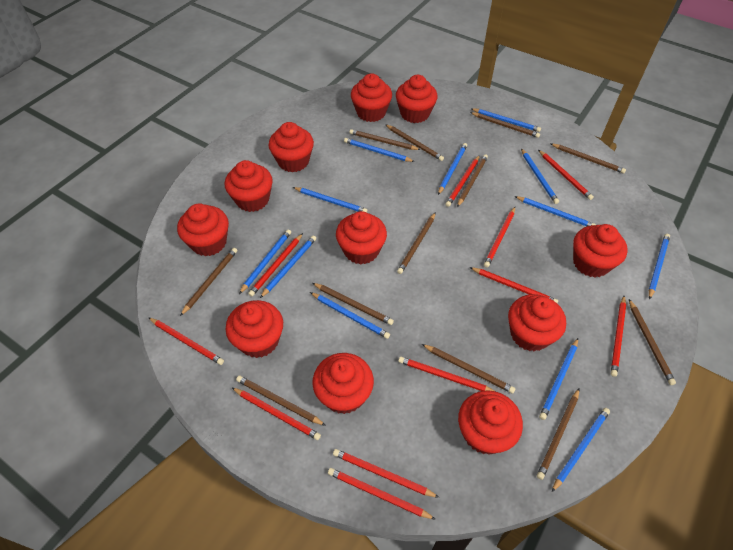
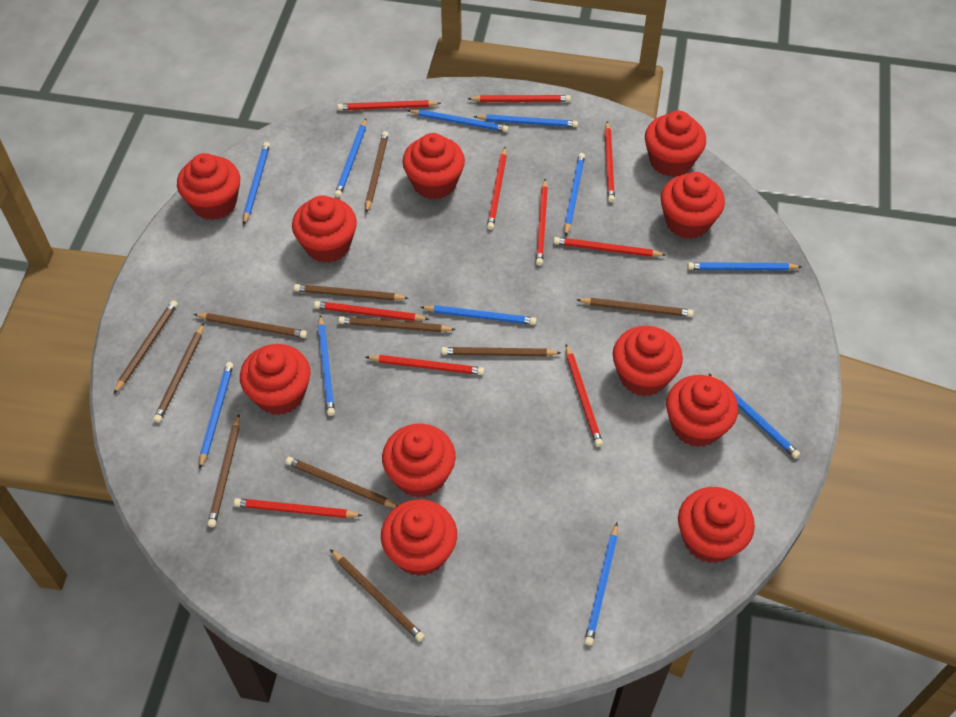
blue pencil: [239,230,291,294] [260,236,316,298] [293,187,367,212] [310,292,390,339] [344,138,415,162] [438,143,467,195] [471,108,541,132] [515,196,596,226] [521,148,559,204] [539,338,578,420] [552,408,610,492] [649,234,670,299] = 12 -> [199,362,233,469] [243,142,270,225] [318,315,335,416] [335,119,366,197] [407,109,508,132] [420,305,536,325] [474,114,578,127] [564,153,585,236] [584,523,618,645] [687,262,802,270] [708,373,800,459] = 11
brown pencil: [180,248,237,316] [236,376,326,426] [313,283,394,325] [349,129,421,150] [385,124,444,161] [397,212,436,274] [422,344,516,394] [457,154,488,207] [470,112,540,138] [537,389,579,480] [550,143,626,174] [629,299,676,385] = 12 -> [114,300,178,394] [153,323,204,423] [193,313,307,338] [208,414,240,527] [286,457,398,508] [294,284,409,301] [330,549,425,642] [338,316,456,332] [365,131,389,213] [441,347,561,357] [577,298,693,317] = 11
red pencil: [148,317,224,365] [232,388,321,440] [248,233,303,297] [328,468,436,520] [333,449,439,498] [398,357,496,392] [445,155,480,207] [470,267,558,303] [484,207,515,267] [538,150,594,200] [611,296,626,377] = 11 -> [234,498,363,518] [314,301,429,321] [337,100,441,110] [366,355,484,375] [468,95,571,102] [487,147,507,230] [536,179,548,266] [554,237,665,257] [566,344,603,447] [604,121,615,202] = 10

